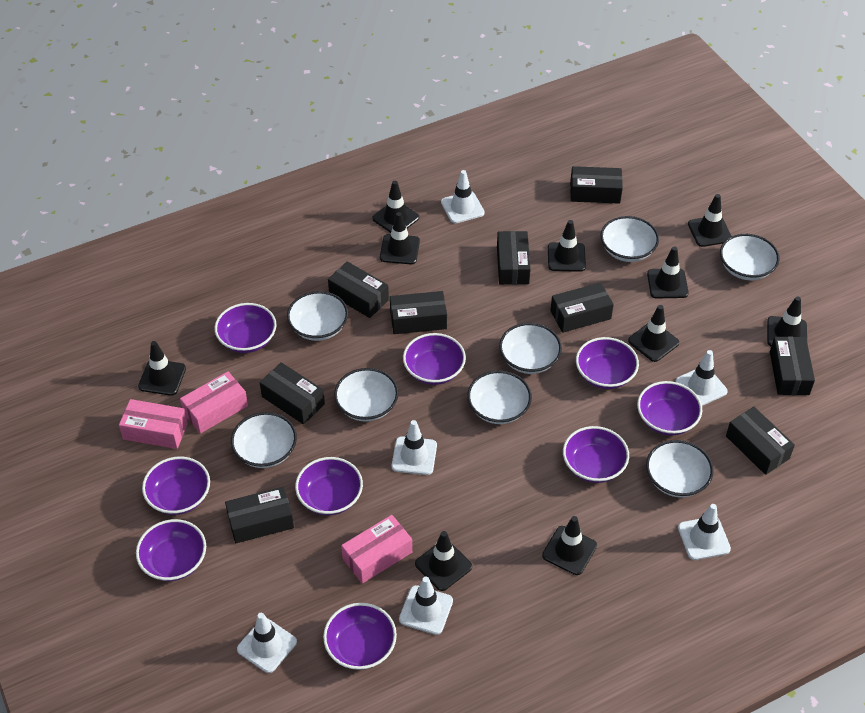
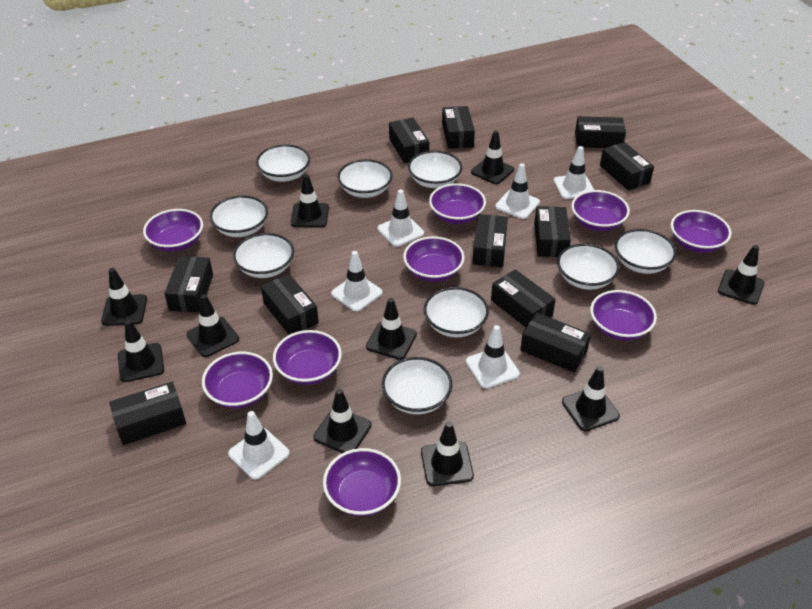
black box: [225,487,294,543] [260,362,325,424] [328,261,389,318] [390,291,447,334] [497,231,531,285] [550,282,614,333] [570,166,623,204] [726,407,795,475] [770,337,815,395] = 9 -> [109,382,186,445] [164,256,213,312] [261,274,319,335] [389,118,429,163] [442,106,475,149] [472,214,508,267] [491,269,556,327] [520,313,591,373] [534,206,571,257] [575,116,626,148] [600,142,654,191] = 11
pink box: [119,399,188,449] [180,371,248,434] [341,515,412,584] = 3 -> none = 0
white bowl: [231,412,297,468] [287,291,348,341] [334,368,398,422] [467,371,532,424] [499,323,562,374] [600,216,659,262] [646,440,713,498] [720,234,780,280] = 8 -> [210,196,268,237] [233,233,294,278] [256,144,310,182] [337,159,393,198] [382,357,452,414] [408,151,462,188] [424,287,489,337] [557,244,620,290] [615,229,676,274] = 9

